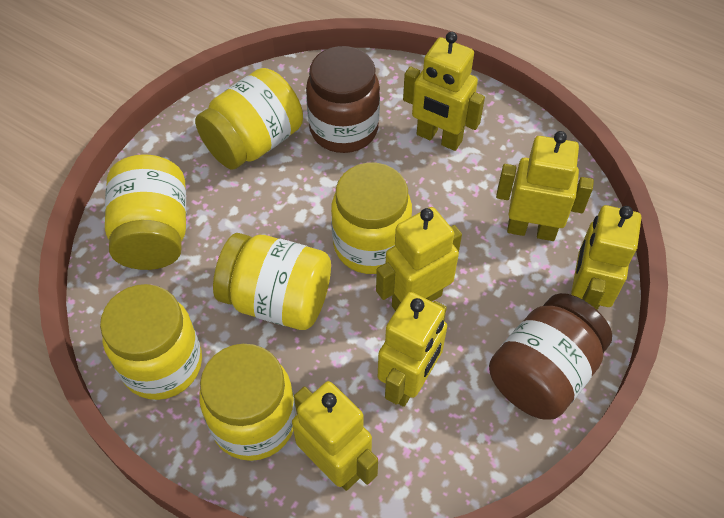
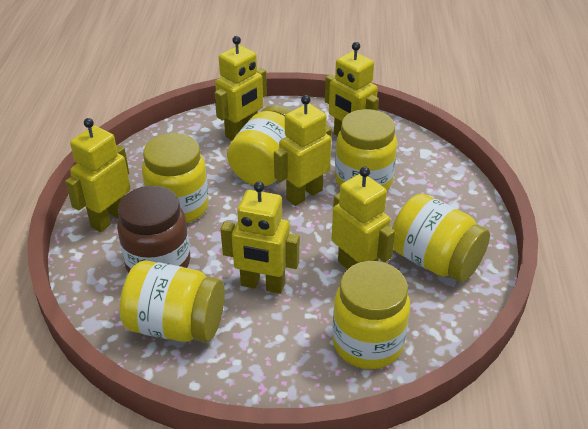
brown jar: [306,46,380,153] [489,293,612,420] = 2 -> [117,186,190,273] = 1

